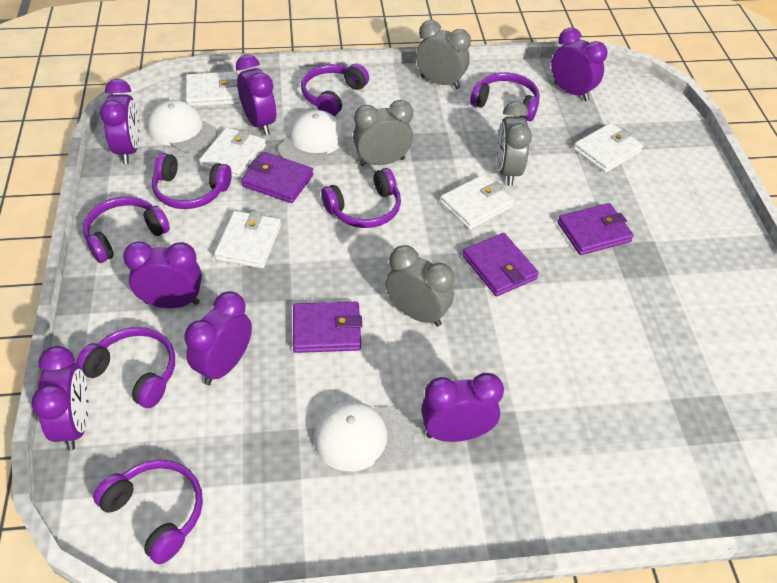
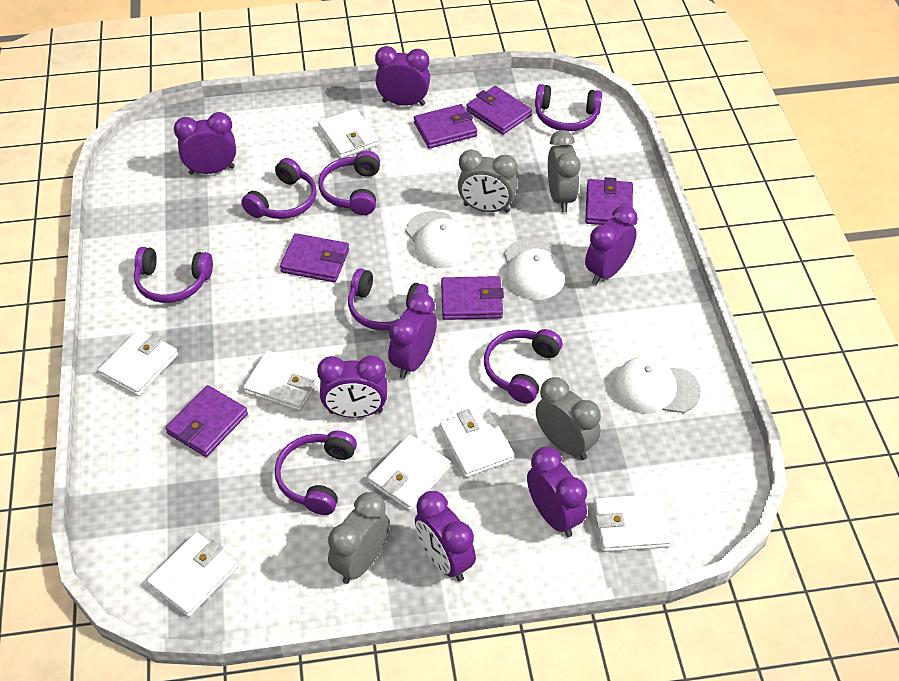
purple wallet: [241,152,313,203] [293,302,362,353] [463,233,539,296] [558,203,634,255] = 4 -> [165,385,248,457] [280,233,349,282] [414,104,477,149] [441,276,504,320] [466,86,532,135] [585,177,633,225] = 6
white wallet: [186,71,240,107] [199,127,266,179] [214,211,281,268] [440,174,514,230] [574,123,643,173] = 5 -> [98,329,178,396] [147,532,238,617] [243,350,319,411] [318,109,379,158] [368,434,451,511] [440,406,514,478] [594,494,672,552] = 7

